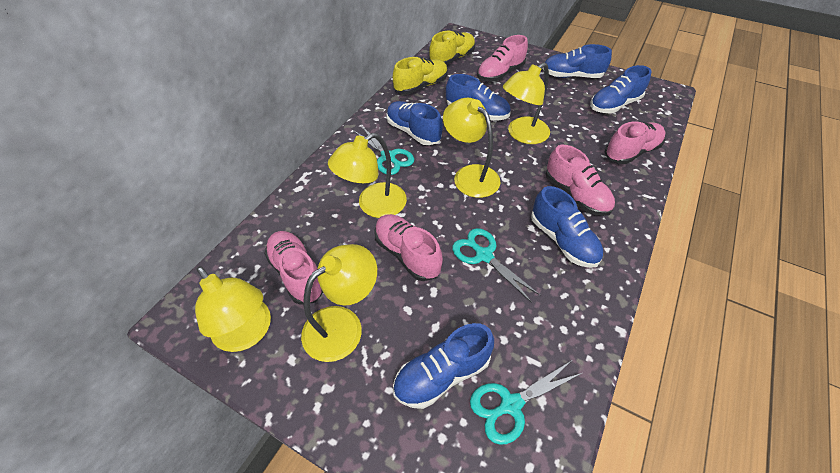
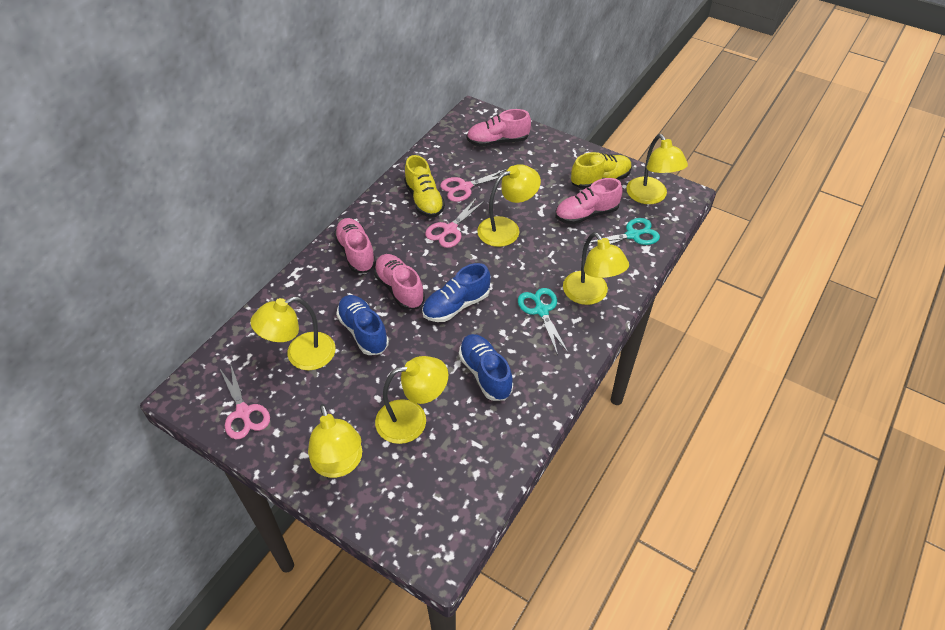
blue shoe: [386,101,443,145] [393,323,494,409] [446,74,510,121] [531,186,603,268] [543,44,612,78] [590,65,652,113] = 6 -> [336,295,389,355] [422,263,490,322] [459,334,513,401] = 3
pink scissors: none = 0 -> [220,363,270,439] [425,197,484,248] [440,169,507,202] = 3
pink shoe: [264,231,323,305] [374,214,443,281] [477,35,528,81] [546,145,615,216] [604,122,666,164] = 5 -> [334,218,376,273] [374,254,425,310] [467,109,531,147] [555,178,623,224] = 4
turquoise scissors: [353,125,414,175] [452,228,541,303] [470,361,582,445] = 3 -> [518,288,569,355] [582,218,660,251] = 2
yellow lamp: [195,266,271,352] [301,244,377,362] [328,133,407,218] [443,98,501,198] [503,63,550,144] = 5 -> [251,297,335,370] [308,404,362,478] [375,356,448,444] [477,164,541,247] [563,232,629,305] [626,134,688,204] = 6

